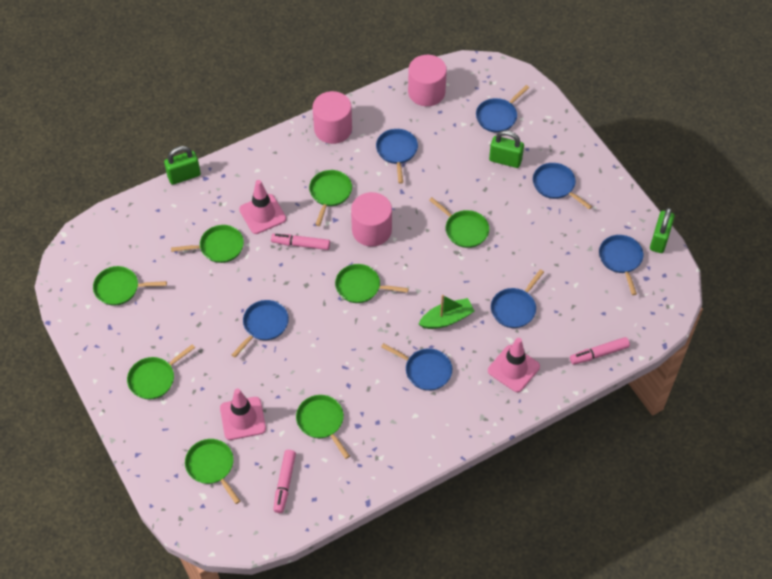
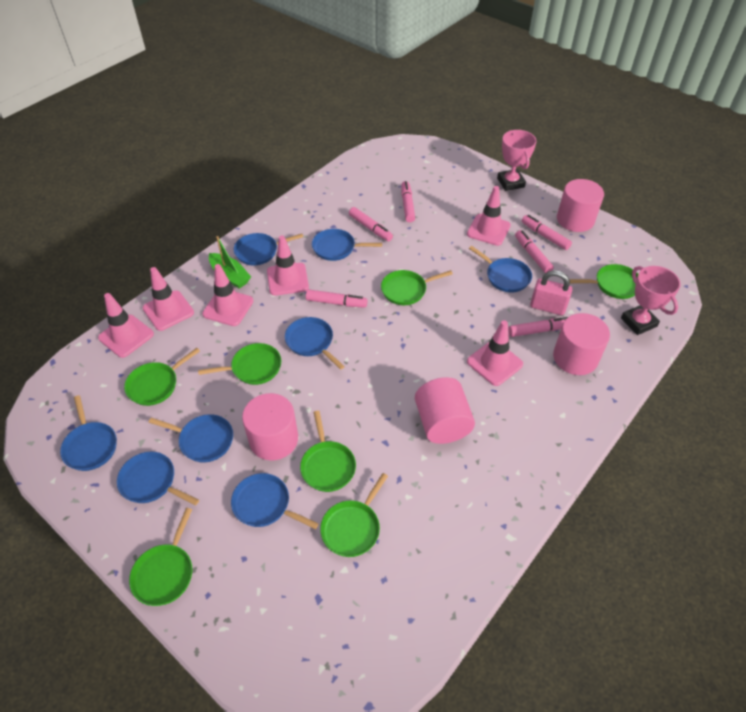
blue pan: [231,300,289,357] [376,129,418,184] [381,343,452,391] [476,85,529,132] [491,269,544,328] [533,163,592,209] [599,235,643,295] = 7 -> [60,395,117,471] [117,452,199,505] [148,414,233,463] [231,473,319,529] [234,233,303,266] [285,317,345,370] [312,229,382,261] [469,246,532,292] = 8
green padlock: [164,146,201,185] [489,130,524,168] [650,208,675,253] = 3 -> none = 0
green pan: [93,266,167,306] [127,344,195,399] [171,225,244,263] [185,439,240,504] [296,395,350,459] [309,170,352,226] [335,264,409,303] [429,197,489,248] = 8 -> [124,348,200,406] [129,508,192,606] [198,343,281,385] [300,411,356,492] [320,473,388,557] [381,270,453,305] [570,264,638,299] = 7
pink cylinder: [313,91,352,144] [351,192,392,247] [408,55,447,106] = 3 -> [242,393,298,461] [415,377,475,444] [553,313,610,375] [557,179,604,232] = 4
pink marker: [271,234,330,250] [273,450,296,513] [570,337,630,365] = 3 -> [306,289,368,308] [349,207,393,241] [401,181,415,222] [508,317,568,337] [515,230,554,273] [522,215,572,250] = 6
pink padlock: none = 0 -> [530,270,572,315] = 1
pink traffic cone: [220,389,266,440] [239,180,286,234] [488,338,540,392] = 3 -> [98,293,154,358] [143,267,194,331] [202,264,253,326] [267,236,309,296] [467,186,511,246] [467,320,523,386] = 6
pink trophy: none = 0 -> [497,130,537,191] [621,266,681,335] = 2

